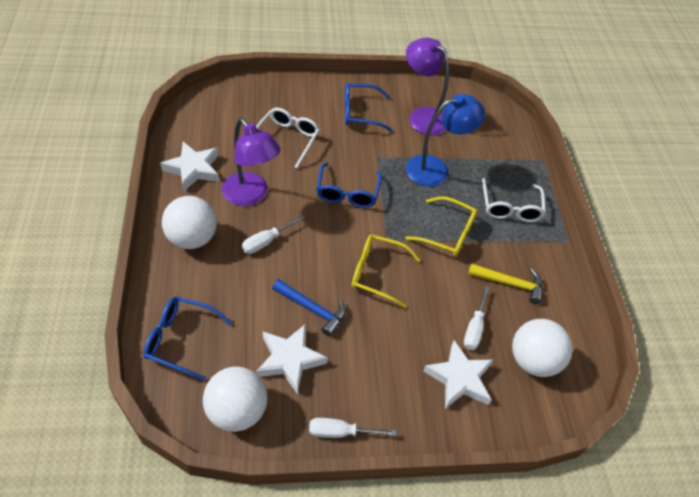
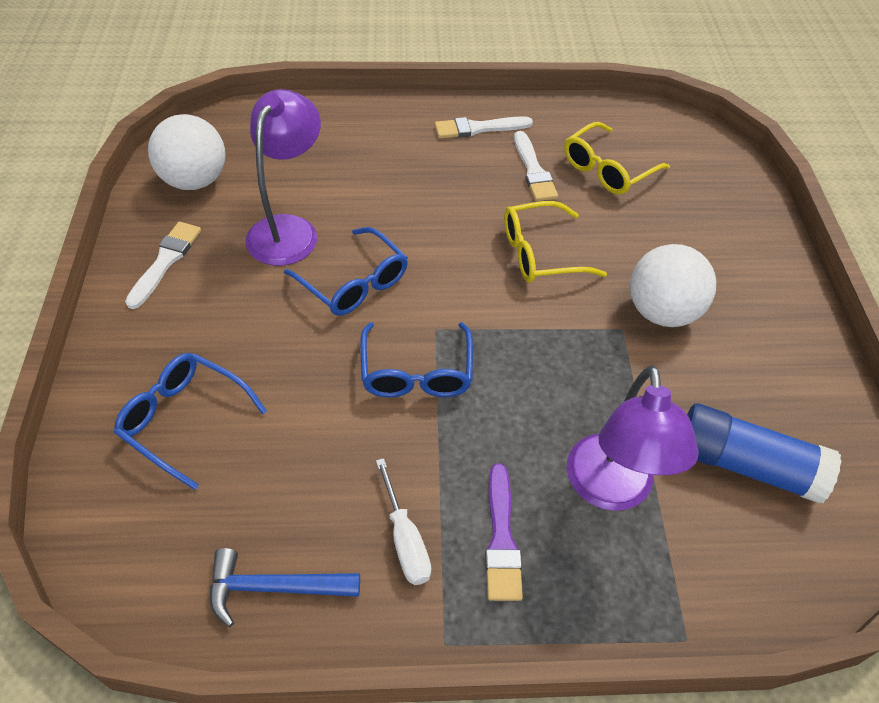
blue glue stick: none = 0 -> [687,403,841,504] = 1
blue lamp: [406,94,485,187] = 1 -> none = 0
purple brush: none = 0 -> [485,463,523,601] = 1
white ball: [162,196,217,249] [203,366,267,432] [512,319,572,377] = 3 -> [148,114,225,190] [630,244,716,327] = 2
white brush: none = 0 -> [125,222,201,309] [435,116,533,138] [514,131,558,201] = 3
white glasses: [256,108,320,168] [482,178,546,222] = 2 -> none = 0
white screwdriver: [242,215,305,254] [309,418,396,438] [464,285,489,350] = 3 -> [376,458,431,585] = 1
white star: [160,142,219,192] [256,324,328,394] [423,340,493,409] = 3 -> none = 0
yellow hammer: [468,263,543,304] = 1 -> none = 0

